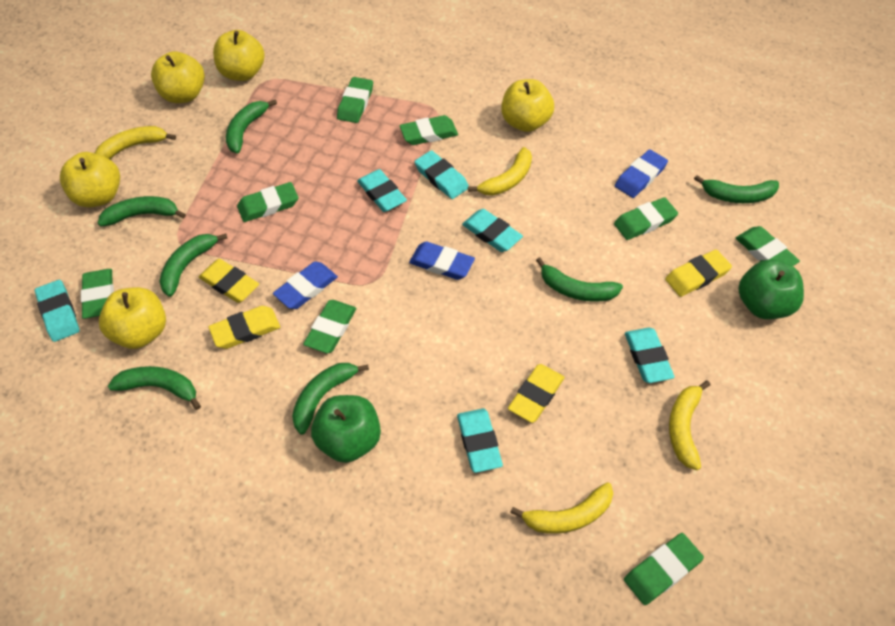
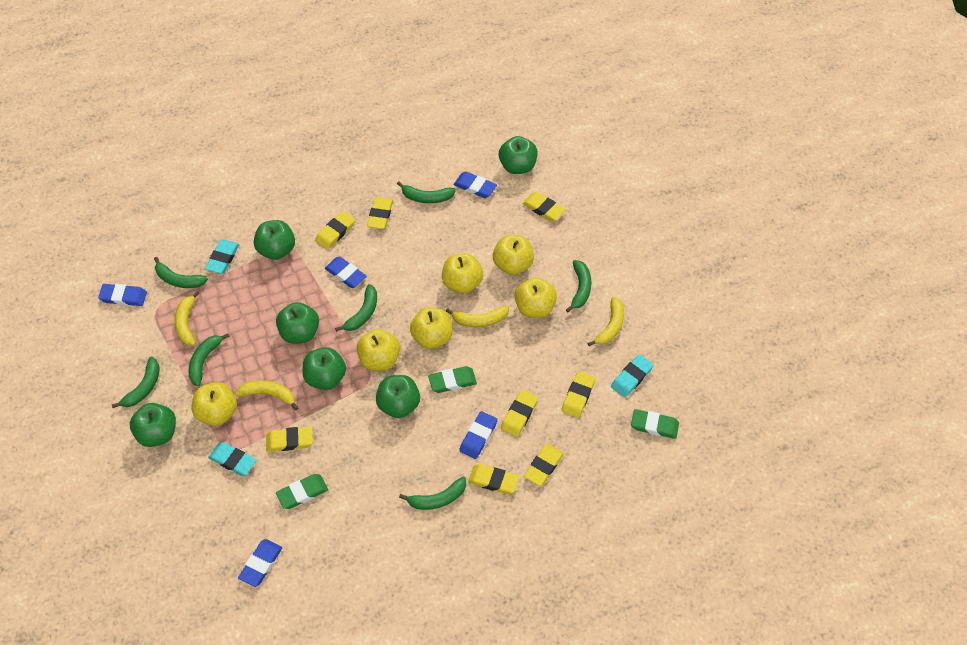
blue eraser: [273,262,338,309] [409,242,475,280] [615,149,668,198] = 3 -> [98,284,147,306] [238,539,282,587] [325,256,367,288] [454,171,497,198] [459,411,498,459] = 5
green apple: [311,395,381,463] [738,259,804,319] = 2 -> [130,403,176,447] [254,220,295,260] [276,302,319,343] [302,347,346,390] [376,375,420,418] [499,136,538,174] = 6
green eraser: [81,269,114,319] [237,182,298,222] [303,300,356,353] [337,77,373,123] [400,115,458,145] [614,197,678,240] [624,533,704,605] [736,226,800,266] = 8 -> [276,474,328,509] [428,366,477,393] [631,409,679,439] = 3
turquoise eraser: [35,280,80,342] [357,169,407,212] [414,150,469,199] [457,409,503,473] [462,209,523,252] [625,328,675,383] = 6 -> [205,240,240,274] [208,442,257,476] [611,354,654,397] = 3
yellow apple: [60,152,120,207] [99,287,166,349] [151,51,205,103] [213,30,265,81] [501,79,554,132] = 5 -> [192,382,237,426] [357,329,400,371] [410,307,453,349] [442,253,483,294] [493,235,534,275] [514,277,557,318] = 6
yellow eraser: [199,259,259,303] [208,306,280,349] [508,364,565,423] [665,249,732,297] = 4 -> [266,427,313,452] [315,211,355,249] [367,197,393,229] [468,464,519,494] [501,390,538,437] [522,192,565,222] [524,444,564,486] [561,371,595,418] = 8

